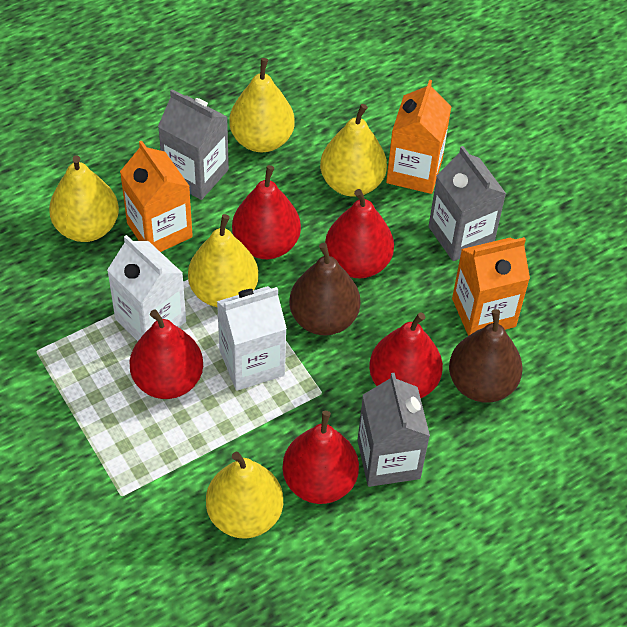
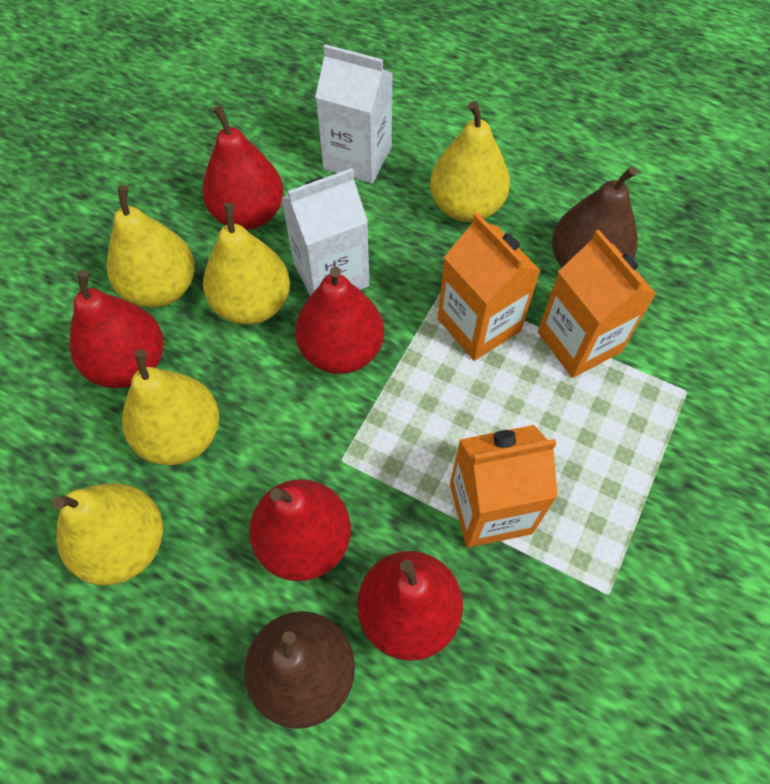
grey carton: [158,89,229,200] [358,373,430,487] [429,146,506,261] = 3 -> none = 0

